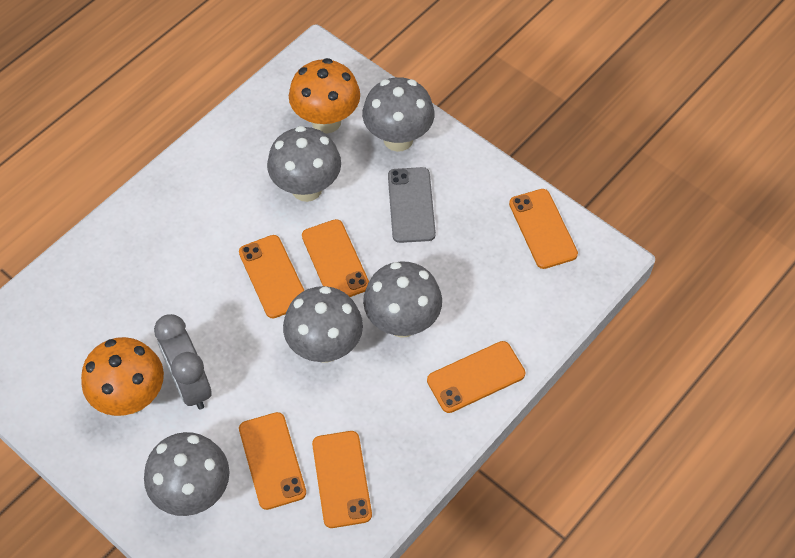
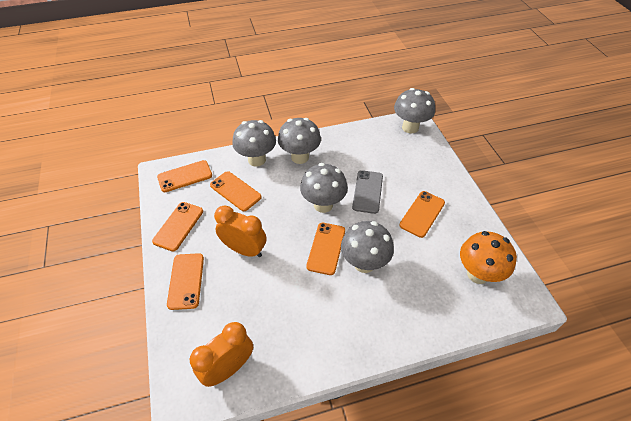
grey clock: [154,314,212,410] = 1 -> none = 0
orange clock: none = 0 -> [190,322,253,387] [214,205,267,257] = 2
orange mushroom: [81,337,164,416] [289,58,360,133] = 2 -> [460,231,517,284] = 1

